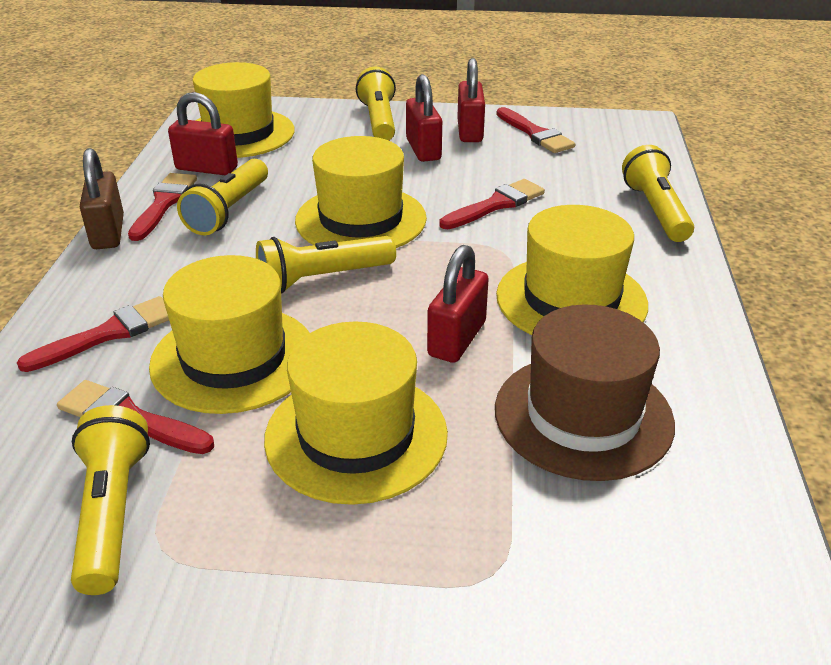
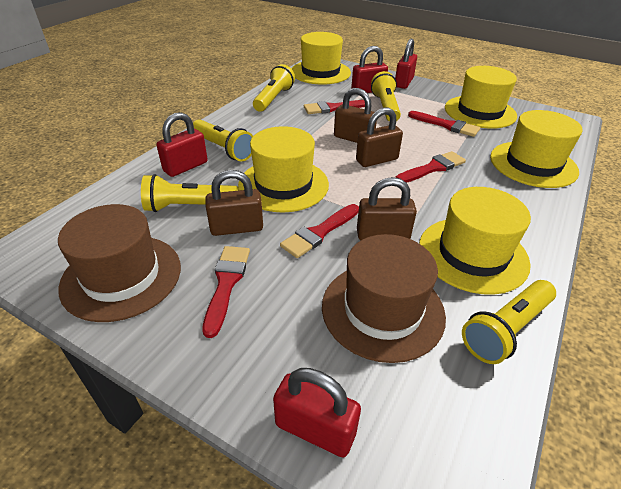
brown hat: [495,304,675,481] = 1 -> [58,204,181,322] [322,234,446,363] = 2
brown padlock: [80,148,124,249] = 1 -> [205,170,263,236] [334,88,377,143] [356,108,403,167] [357,177,417,240] = 4

